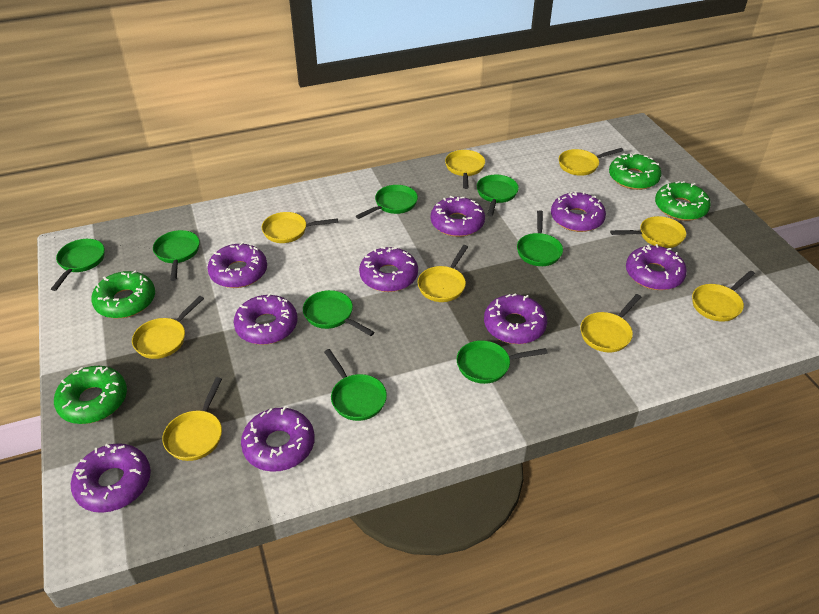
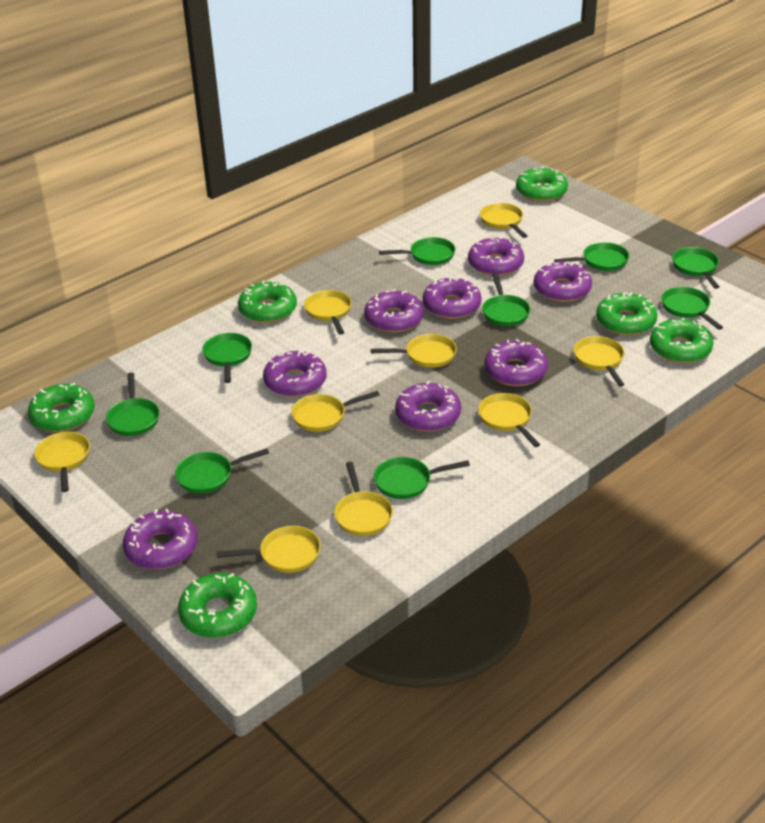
green donut: [54,366,127,424] [91,270,155,318] [609,153,662,190] [655,181,711,221] = 4 -> [28,383,95,432] [178,573,257,638] [238,280,297,323] [516,166,568,202] [596,292,657,335] [650,317,714,363] = 6
green pan: [51,239,105,291] [153,230,200,281] [303,290,375,336] [324,349,387,421] [356,185,418,219] [456,340,548,384] [477,175,519,217] [517,210,563,266] = 8 -> [106,372,160,436] [175,448,269,494] [202,333,252,383] [374,457,470,499] [379,237,455,265] [482,273,530,326] [554,242,629,271] [661,287,723,330] [672,247,719,289] = 9
purple donut: [71,443,151,513] [207,242,267,288] [234,293,298,345] [241,406,315,472] [359,246,418,292] [430,196,485,237] [484,293,547,344] [551,191,606,232] [626,244,687,290] = 9 -> [123,509,198,569] [263,351,327,397] [364,289,424,333] [395,381,461,432] [423,277,482,319] [468,237,524,276] [484,339,548,386] [534,262,592,302] = 8

